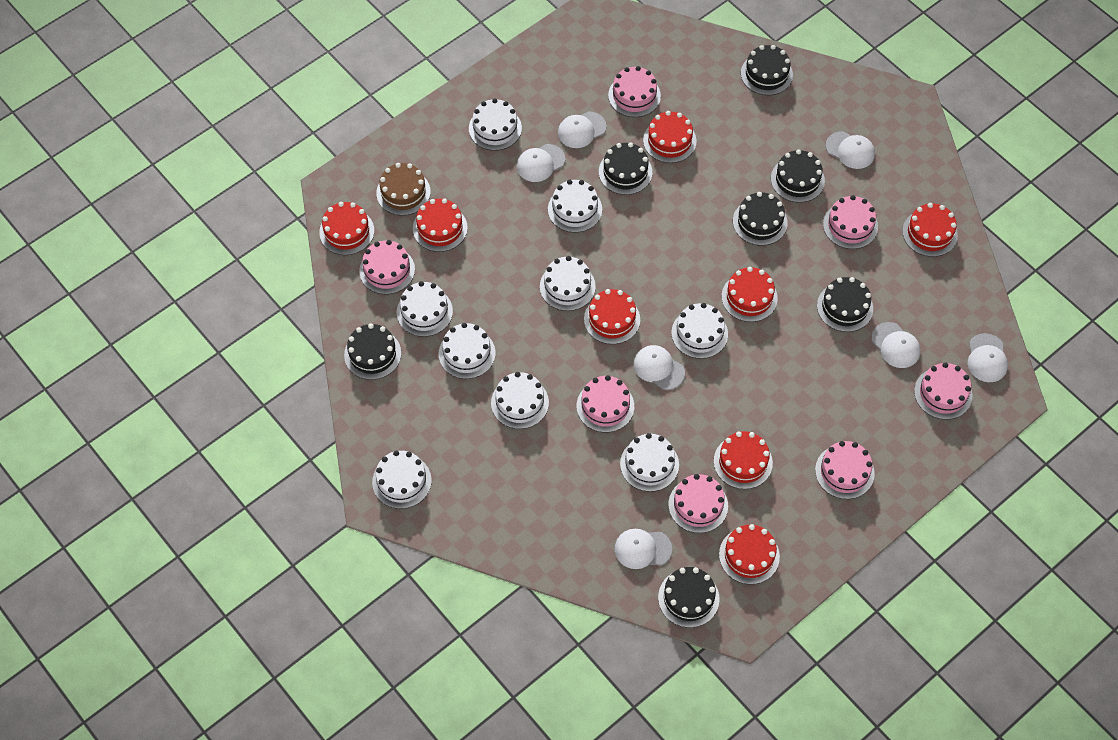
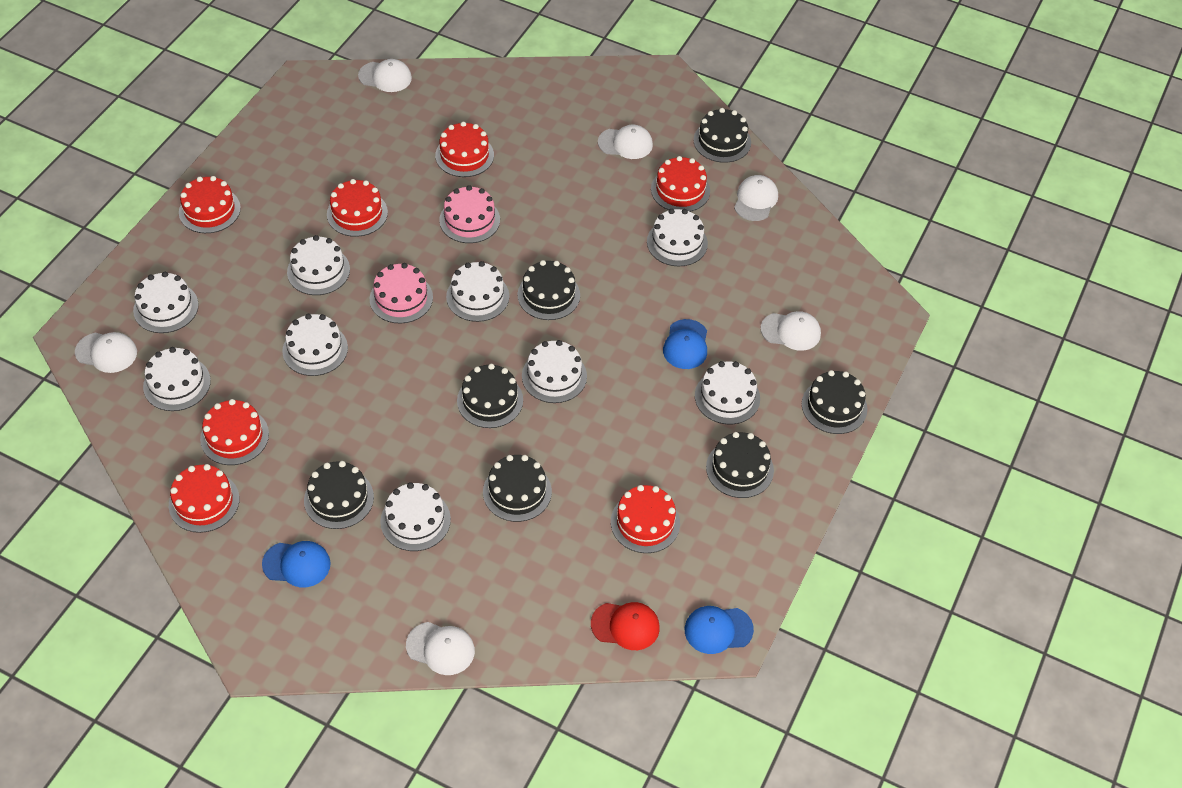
blue cap: none = 0 -> [262,541,331,587] [663,319,707,369] [685,606,754,654] = 3
brown cake: [376,163,431,216] = 1 -> none = 0
pink cake: [359,240,415,294] [577,375,634,432] [608,66,661,117] [669,474,728,533] [815,441,875,499] [823,195,878,249] [914,362,972,420] = 7 -> [370,263,433,324] [439,185,500,243] = 2
red cake: [319,202,374,255] [413,198,468,252] [584,289,640,344] [643,111,696,163] [714,431,773,489] [719,524,780,584] [722,267,778,322] [902,203,958,257] = 8 -> [169,464,239,533] [179,176,241,233] [200,399,269,465] [327,179,388,237] [435,122,494,177] [611,485,680,553] [651,156,710,212] = 7
red cap: none = 0 -> [591,602,660,650] = 1
white cap: [517,144,565,182] [558,111,606,148] [615,529,672,569] [634,345,685,390] [826,131,875,169] [871,322,920,368] [968,333,1008,382] = 7 -> [75,332,137,373] [358,59,412,92] [406,622,475,675] [598,125,653,159] [734,175,778,221] [761,311,821,351] = 6

